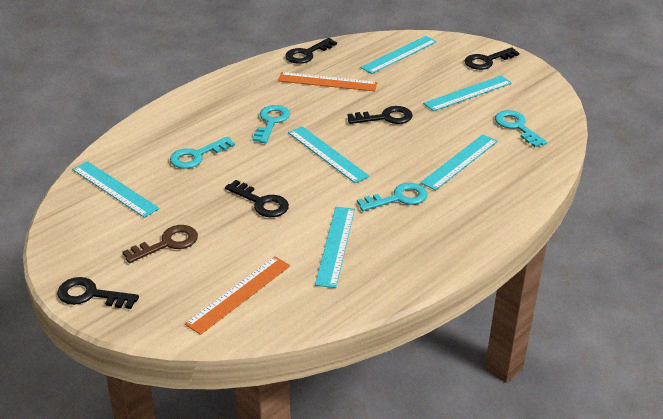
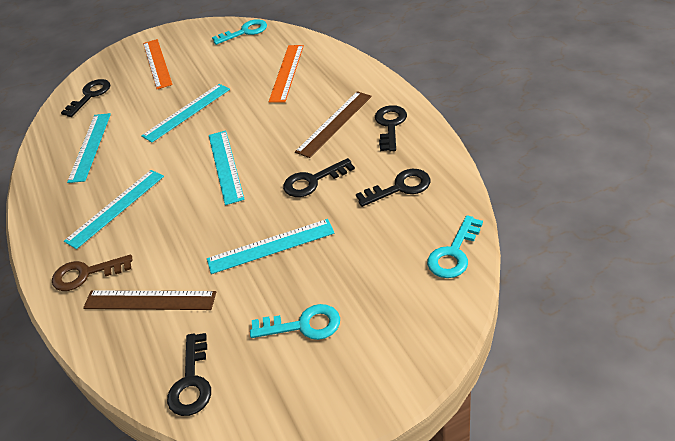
brown ruler: none = 0 -> [83,290,216,310] [295,91,372,158] = 2
turquoise key: [170,136,235,169] [253,105,290,143] [357,183,427,211] [495,110,547,147] = 4 -> [212,19,267,45] [250,304,340,340] [427,215,483,278] = 3
turquoise ruler: [72,161,159,218] [288,126,370,183] [315,207,355,288] [360,36,437,74] [420,134,498,191] [423,75,512,111] = 6 -> [64,170,164,249] [67,113,111,183] [141,84,230,143] [207,219,334,274] [209,130,245,205] = 5

